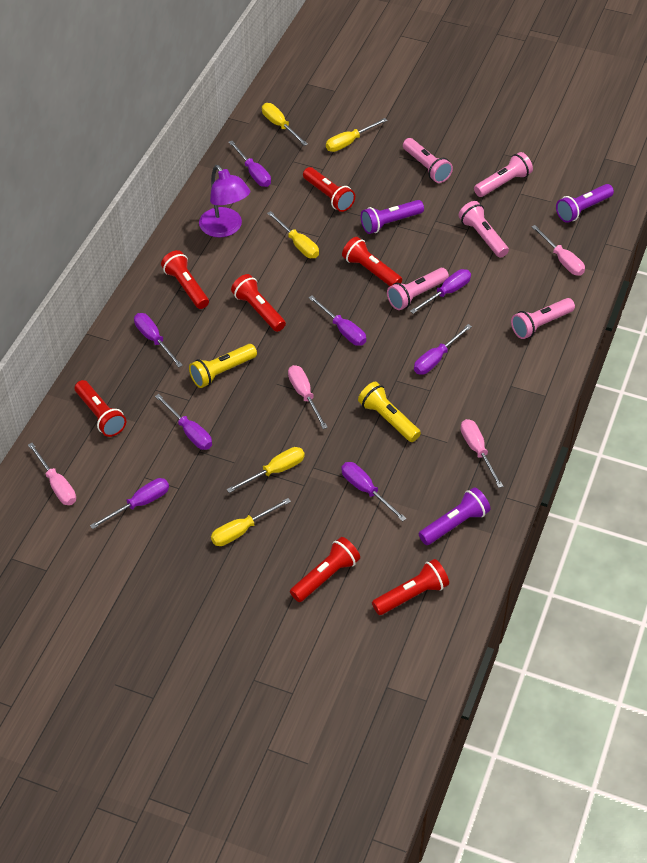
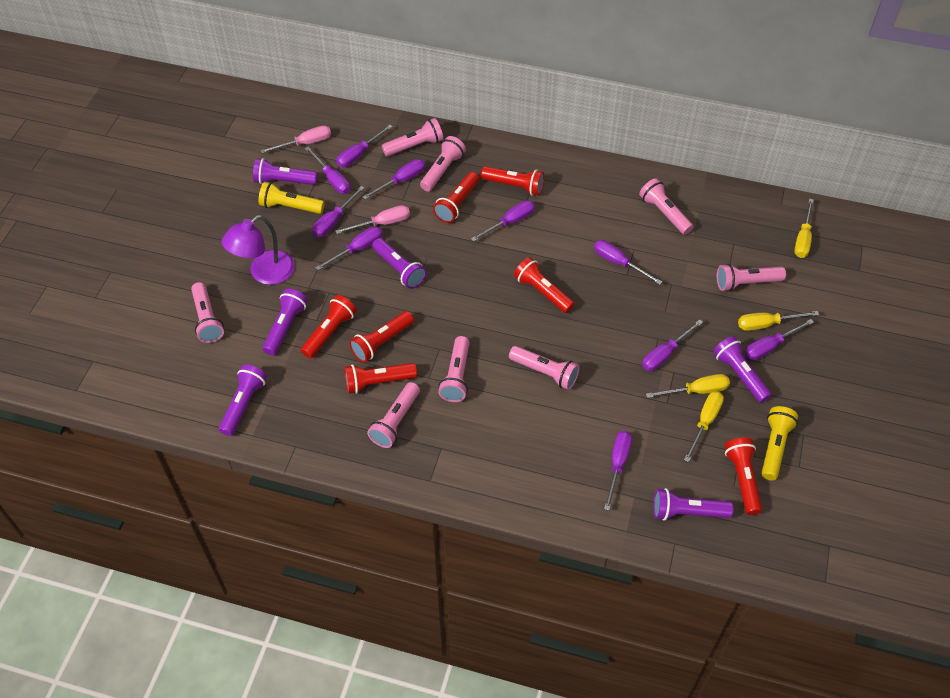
pink flashlight: [387,268,449,310] [403,138,453,183] [459,201,509,258] [474,152,533,197] [511,298,575,339] = 5 -> [191,282,224,343] [367,382,420,448] [382,118,443,156] [420,136,466,192] [438,336,470,402] [509,346,580,390] [639,178,693,235] [717,264,786,291] = 8
pink screwdriver: [28,443,76,505] [288,365,328,429] [461,419,503,488] [531,225,585,276] = 4 -> [260,126,331,153] [335,205,410,234] = 2
purple flashlight: [361,200,424,234] [419,487,490,545] [556,184,614,223] = 3 -> [219,364,267,436] [253,158,318,185] [262,289,308,355] [372,238,426,289] [653,488,734,521] [713,336,772,403] = 6
purple screwdriver: [90,478,169,529] [134,313,183,368] [155,394,212,450] [229,141,271,187] [308,295,366,346] [341,462,406,522] [410,269,471,314] [414,324,472,375] = 8 -> [305,147,350,194] [312,186,364,237] [315,227,383,270] [336,125,393,167] [363,159,425,199] [471,200,535,242] [594,240,662,285] [604,431,632,511] [642,319,703,371] [745,319,814,360] = 10
yellow screwdriver: [211,498,291,546] [227,447,305,493] [262,103,308,146] [267,211,319,258] [326,118,387,152] = 5 -> [646,374,730,398] [684,391,724,462] [738,311,819,331] [794,199,814,258] = 4

